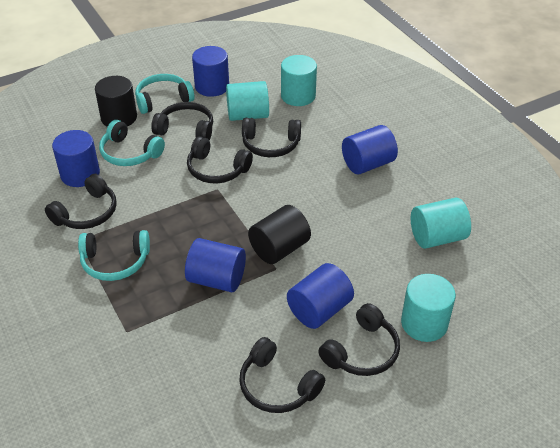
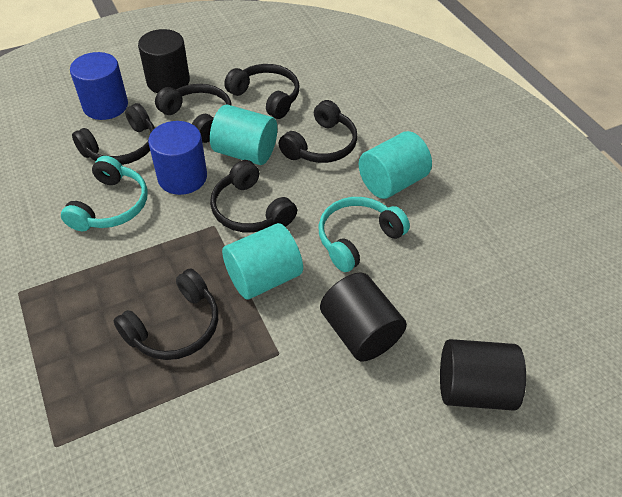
black cylinder: [95,76,137,127] [248,205,311,264] = 2 -> [138,29,190,93] [320,272,407,362] [440,339,526,411] = 3
blue cylinder: [52,130,100,187] [185,238,246,292] [192,46,229,97] [287,263,354,329] [342,125,398,174] = 5 -> [70,52,128,120] [148,121,207,195] = 2
turquoise cylinder: [226,81,269,121] [281,55,317,106] [401,274,456,342] [411,197,471,249] = 4 -> [210,105,277,165] [222,223,303,299] [359,131,432,199] = 3
turquoise headphones: [78,230,150,281] [99,120,165,166] [135,74,195,114] = 3 -> [61,156,148,231] [318,197,410,272] = 2

